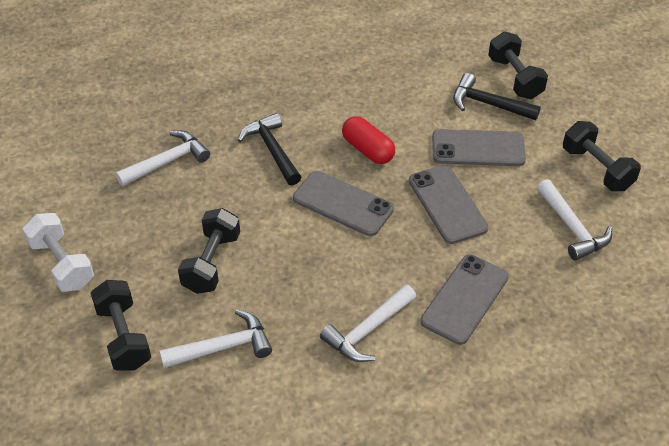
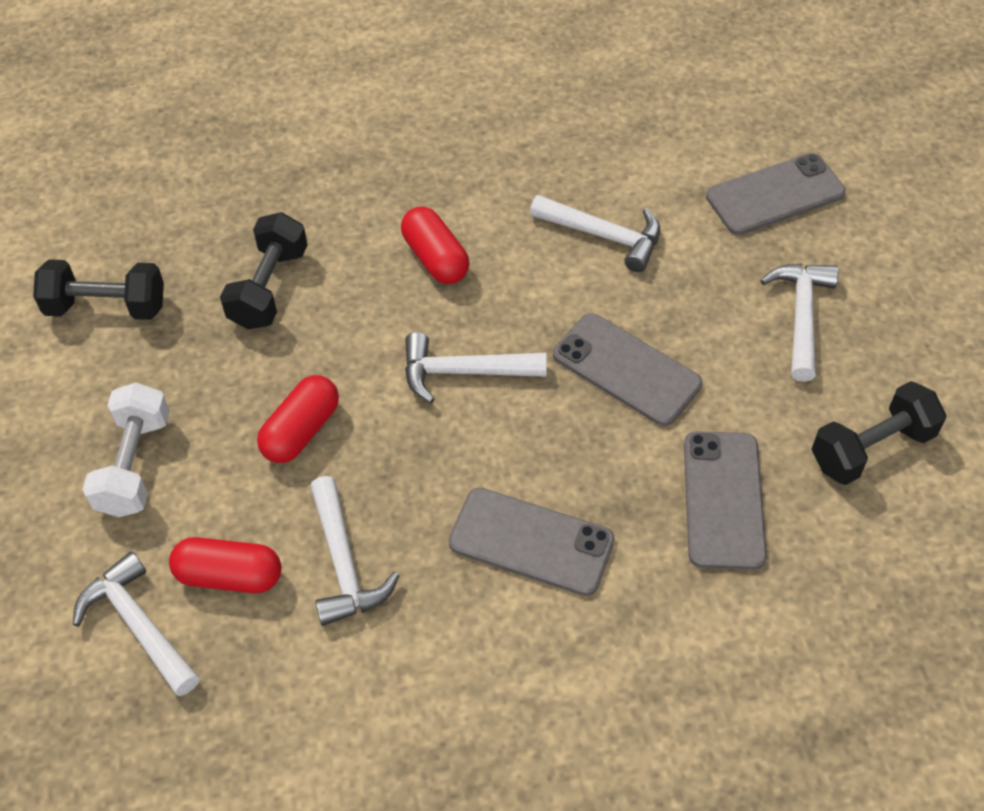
black dumbbell: [91,280,151,371] [178,208,240,294] [488,31,548,99] [563,121,641,191] = 4 -> [33,259,164,320] [220,212,307,329] [811,381,947,485] = 3
black hammer: [238,113,301,185] [453,73,541,120] = 2 -> none = 0
red capsule: [342,116,395,164] = 1 -> [169,537,281,593] [257,375,339,463] [401,206,469,284] = 3
white hammer: [115,131,210,186] [159,310,272,368] [320,284,416,362] [537,179,612,261] = 4 -> [73,551,200,696] [310,476,399,626] [405,332,547,403] [530,195,660,272] [760,264,839,382] = 5

